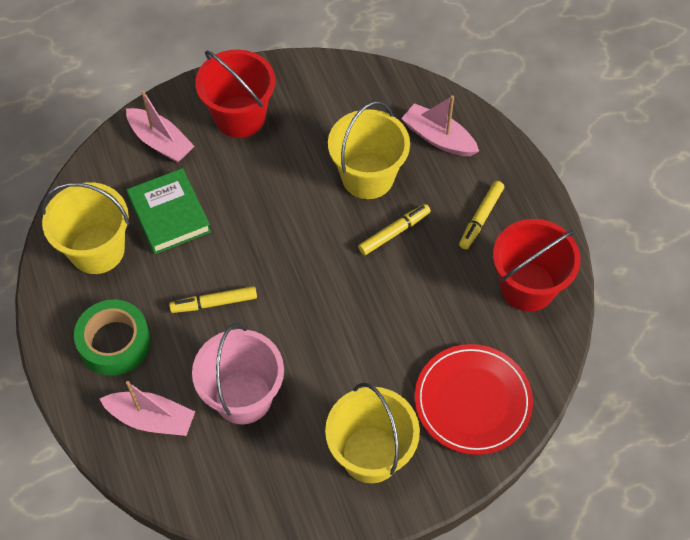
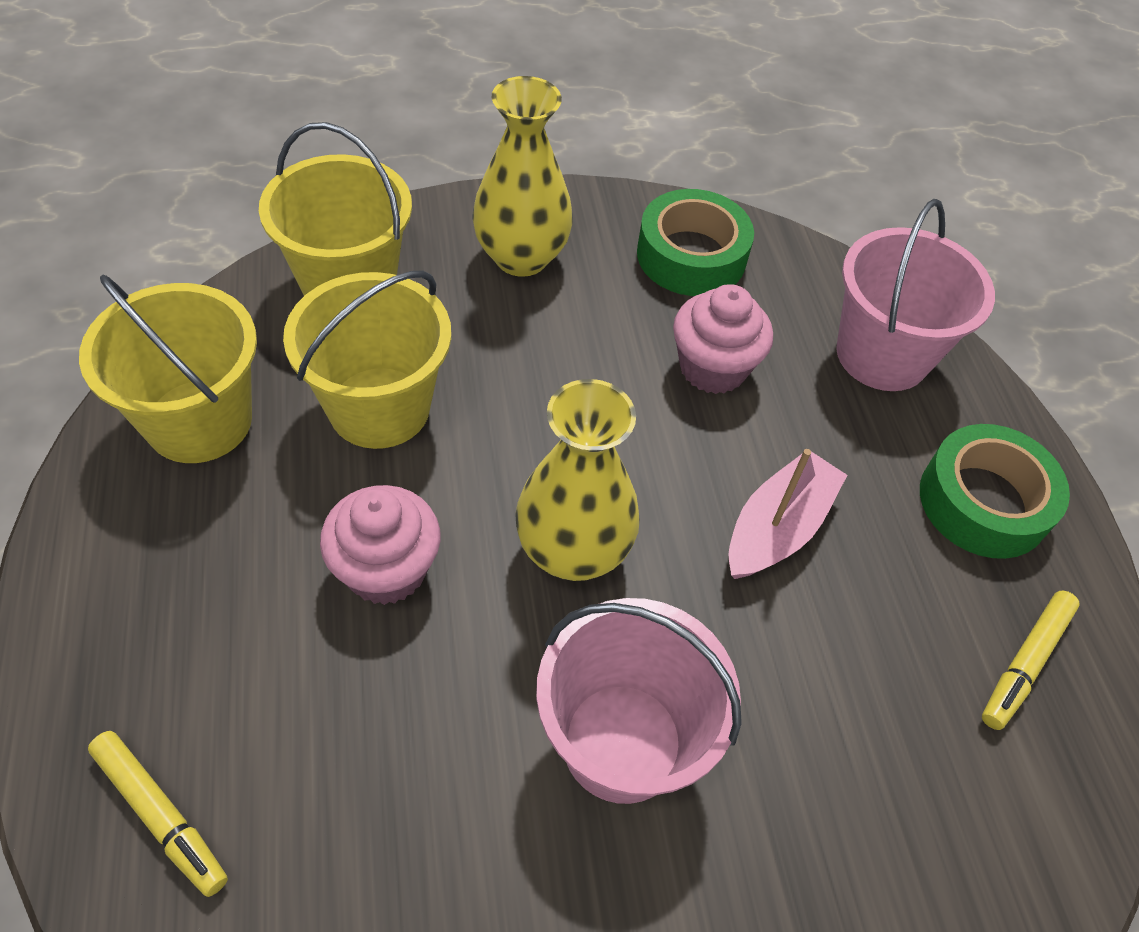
green book: [127,168,211,254] = 1 -> none = 0
green tape: [74,299,151,376] = 1 -> [637,189,754,296] [920,424,1070,559] = 2
pink boat: [100,381,195,436] [126,90,195,163] [401,96,479,156] = 3 -> [728,449,847,579] = 1
pink bucket: [192,323,284,424] = 1 -> [536,598,742,804] [836,199,995,391] = 2
pink cupcake: none = 0 -> [320,485,441,605] [673,284,773,394] = 2
red bucket: [195,50,275,138] [493,219,581,312] = 2 -> none = 0
red plate: [415,344,533,455] = 1 -> none = 0
yellow marker: [169,286,257,313] [358,204,431,255] [459,181,504,249] = 3 -> [88,731,228,897] [982,591,1080,730] = 2
yellow vase: none = 0 -> [472,76,573,277] [515,379,640,581] = 2

